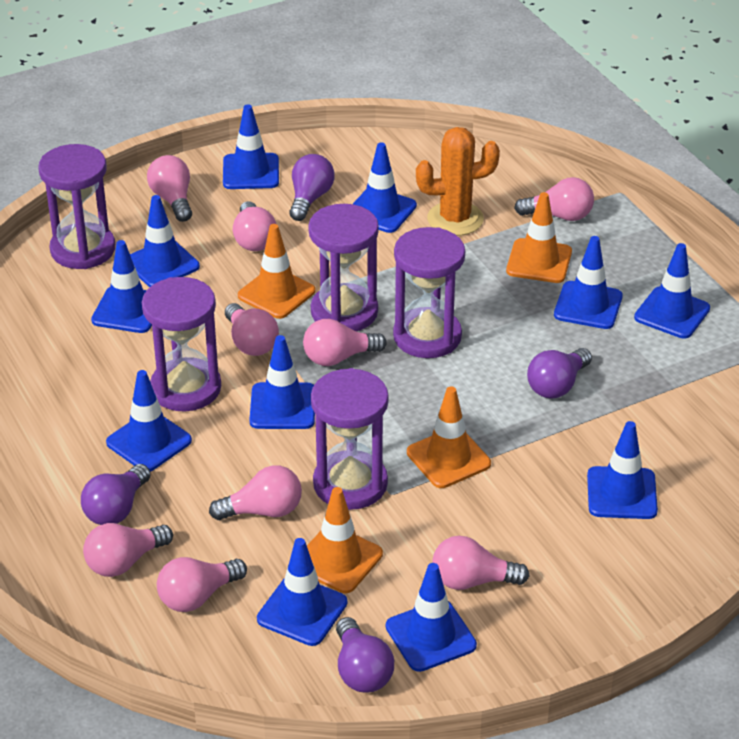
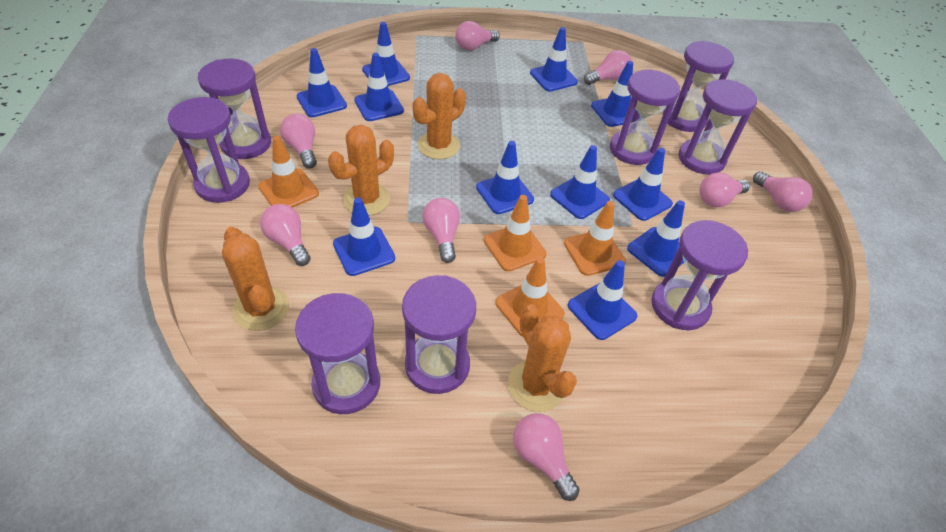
orange cactus: [416,127,500,236] = 1 -> [222,227,289,331] [328,125,394,216] [413,73,466,159] [508,304,577,412] = 4
pink light bulb: [83,523,173,577] [147,155,192,222] [157,557,247,612] [209,465,302,520] [225,303,279,356] [233,201,276,251] [303,319,387,366] [432,536,529,590] [514,177,594,221] = 9 -> [260,204,311,266] [280,114,317,169] [422,198,460,263] [455,21,500,51] [513,413,580,501] [584,50,632,85] [699,172,750,207] [753,171,813,212] = 8
purple hourglass: [38,144,115,269] [142,277,221,411] [308,204,379,331] [311,368,389,510] [393,227,465,358] = 5 -> [168,97,250,203] [198,59,271,159] [295,293,380,414] [402,275,476,394] [610,69,680,165] [651,220,748,330] [663,41,734,132] [678,79,757,175] = 8
purple light bulb: [81,464,151,525] [289,154,335,221] [336,617,394,693] [527,348,592,398] = 4 -> none = 0

